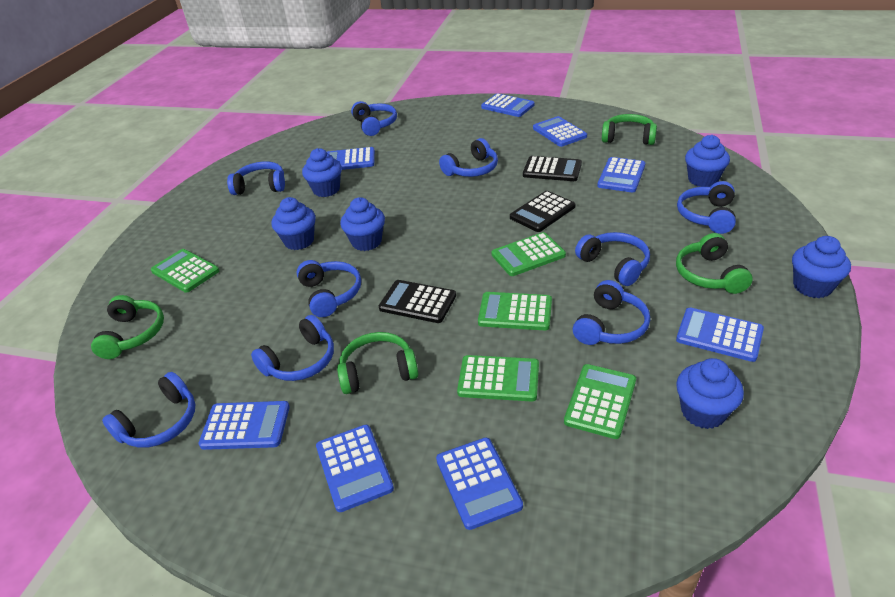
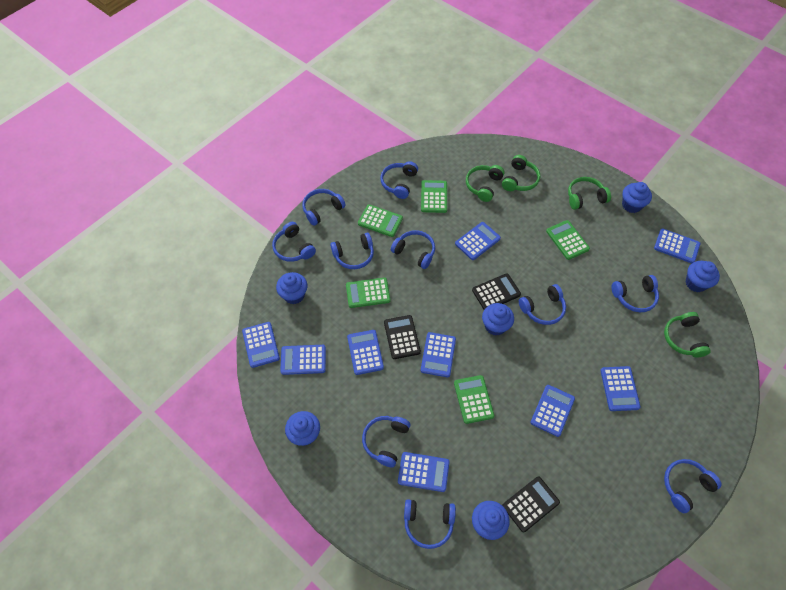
blue calculator: [198,401,290,450] [316,425,394,512] [327,147,375,170] [436,438,523,530] [481,93,535,117] [533,116,587,147] [597,157,645,192] [676,308,764,362] = 8 -> [242,322,280,368] [280,345,326,375] [347,330,384,375] [398,452,450,492] [421,332,456,377] [455,222,501,260] [531,385,575,437] [600,366,641,411] [654,229,700,263] = 9
blue headphones: [102,372,195,448] [227,161,285,195] [251,315,334,381] [297,260,361,317] [351,101,397,136] [439,138,498,177] [573,280,650,345] [575,232,650,286] [677,181,736,234] = 9 -> [272,222,316,262] [302,189,346,226] [330,233,374,269] [362,416,411,468] [380,161,418,199] [391,230,435,269] [404,499,456,549] [519,284,566,325] [612,275,659,312] [664,459,722,513] = 10

